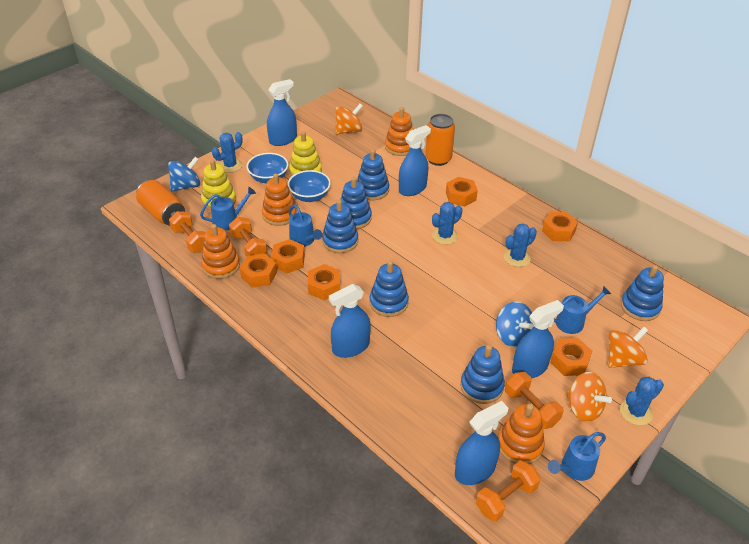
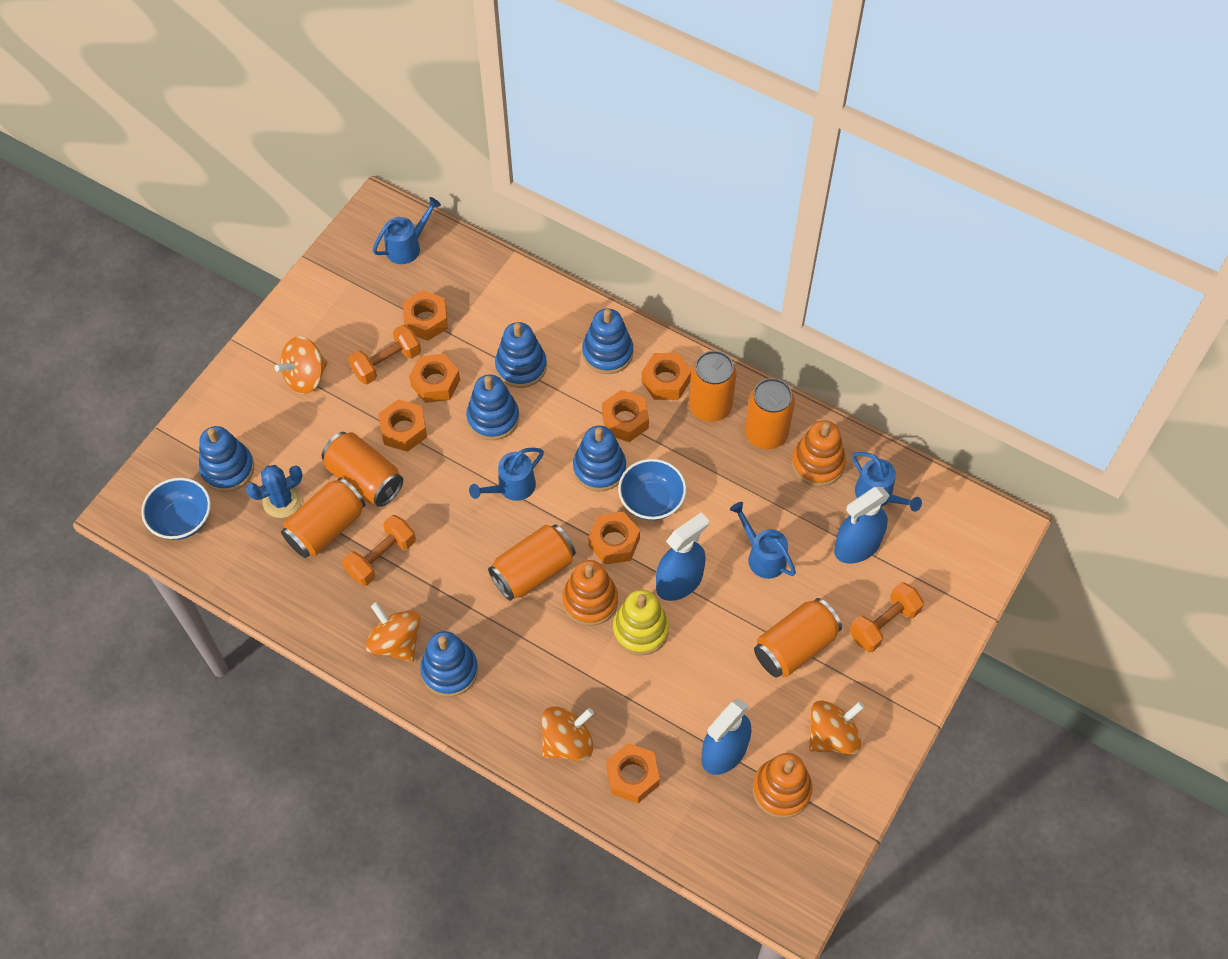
blue cactus: [212,132,243,173] [432,202,462,245] [504,224,537,267] [620,377,664,426] = 4 -> [246,465,302,518] = 1
blue spinning top: [168,157,200,192] [496,302,534,347] = 2 -> none = 0
blue spray bottle: [267,79,297,146] [329,284,371,358] [399,125,431,196] [455,401,508,485] [512,300,564,379] = 5 -> [656,512,709,601] [701,699,751,775] [834,487,890,564] = 3
orange can: [136,180,185,226] [425,114,455,166] = 2 -> [281,477,366,558] [322,432,403,507] [488,524,576,601] [689,350,737,422] [745,378,795,449] [754,598,842,677] = 6
orange dumbbell: [169,211,206,252] [229,217,267,257] [476,460,541,522] [505,372,564,429] = 4 -> [342,515,416,586] [348,325,421,384] [850,582,924,652] = 3
orange nut: [240,253,277,288] [271,239,305,273] [308,264,340,300] [446,177,478,207] [542,212,578,241] [550,338,592,376] = 6 -> [378,399,427,452] [403,290,448,341] [409,354,460,403] [588,512,640,564] [602,390,649,442] [606,743,660,803] [642,353,691,400] = 7
orange spinning top: [335,104,363,135] [566,372,612,422] [608,327,648,368] = 3 -> [275,336,328,394] [366,602,420,662] [541,706,594,761] [809,700,864,754] = 4
orange stacking toy: [201,224,240,279] [262,173,297,226] [385,107,413,156] [498,404,545,464] = 4 -> [562,560,618,626] [753,753,813,818] [792,420,846,486] = 3
yellow stacking toy: [201,160,236,210] [289,131,322,176] = 2 -> [613,590,669,656] = 1

